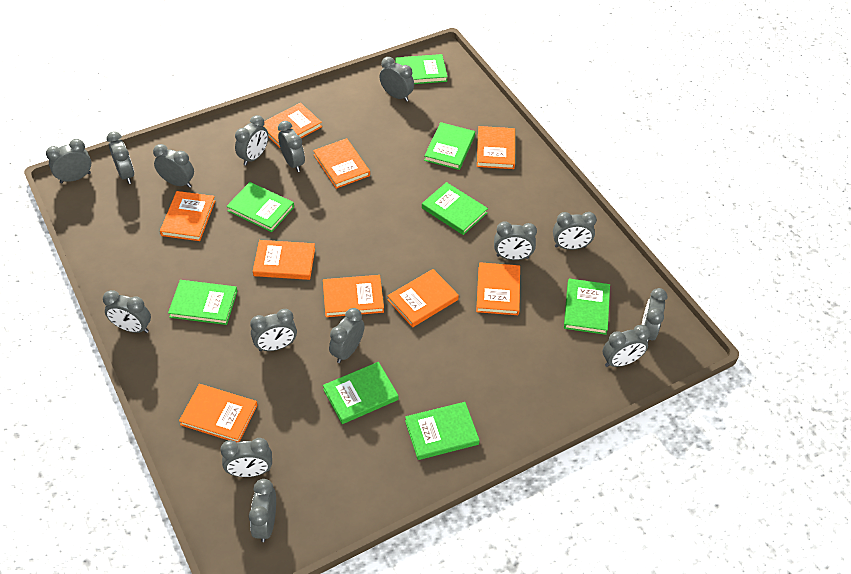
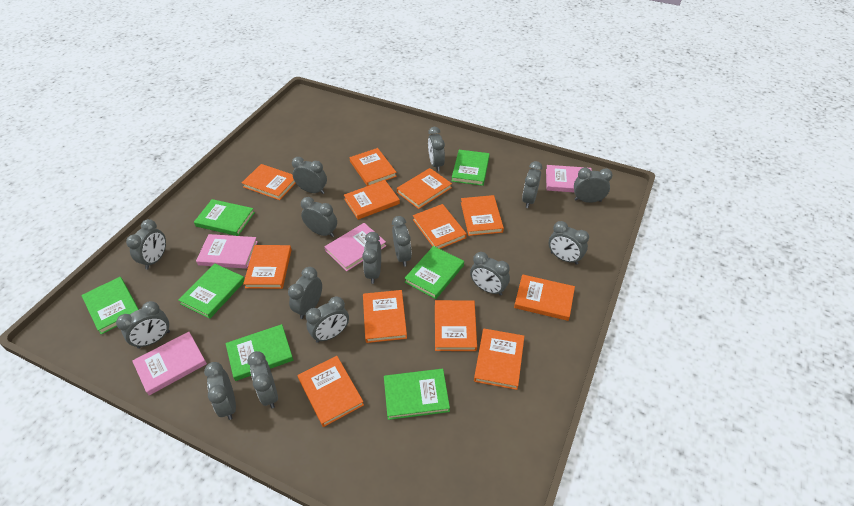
green book: [168,280,237,325] [226,182,294,232] [323,362,398,424] [395,54,448,84] [405,402,480,460] [422,182,488,235] [424,122,475,170] [564,279,610,335] = 8 -> [81,277,139,335] [178,263,244,319] [194,199,255,236] [226,324,293,381] [384,369,450,420] [404,246,464,299] [452,150,490,186] = 7
orange book: [160,191,215,241] [179,384,258,442] [253,240,315,280] [264,103,322,148] [313,138,370,189] [323,275,384,317] [387,269,459,327] [476,262,520,315] [477,126,515,169] = 9 -> [242,164,296,200] [243,245,292,289] [298,356,364,427] [344,180,400,220] [350,148,397,186] [363,290,407,343] [397,168,452,209] [413,204,467,249] [435,300,477,351] [461,195,504,236] [474,329,524,390] [514,274,575,321] = 12
pink book: none = 0 -> [132,332,207,395] [196,234,258,269] [325,223,386,271] [546,165,592,193] = 4

